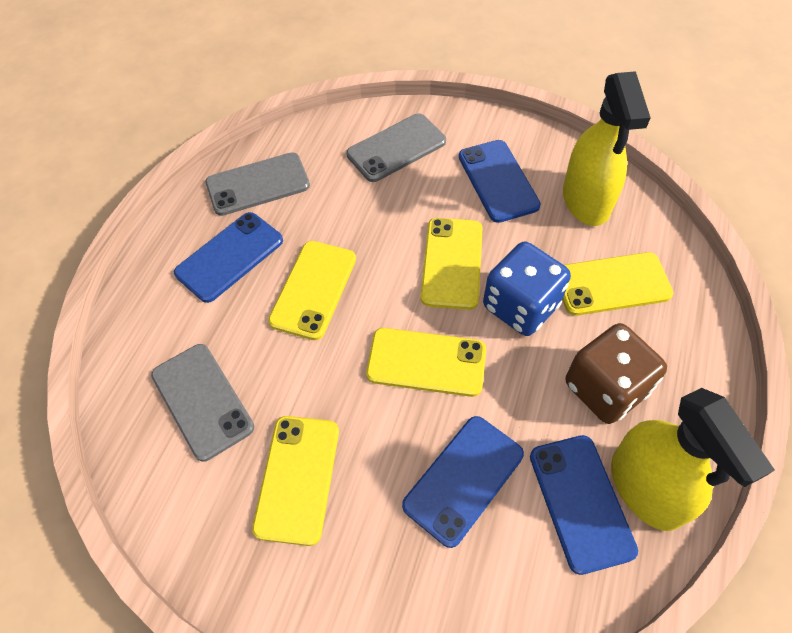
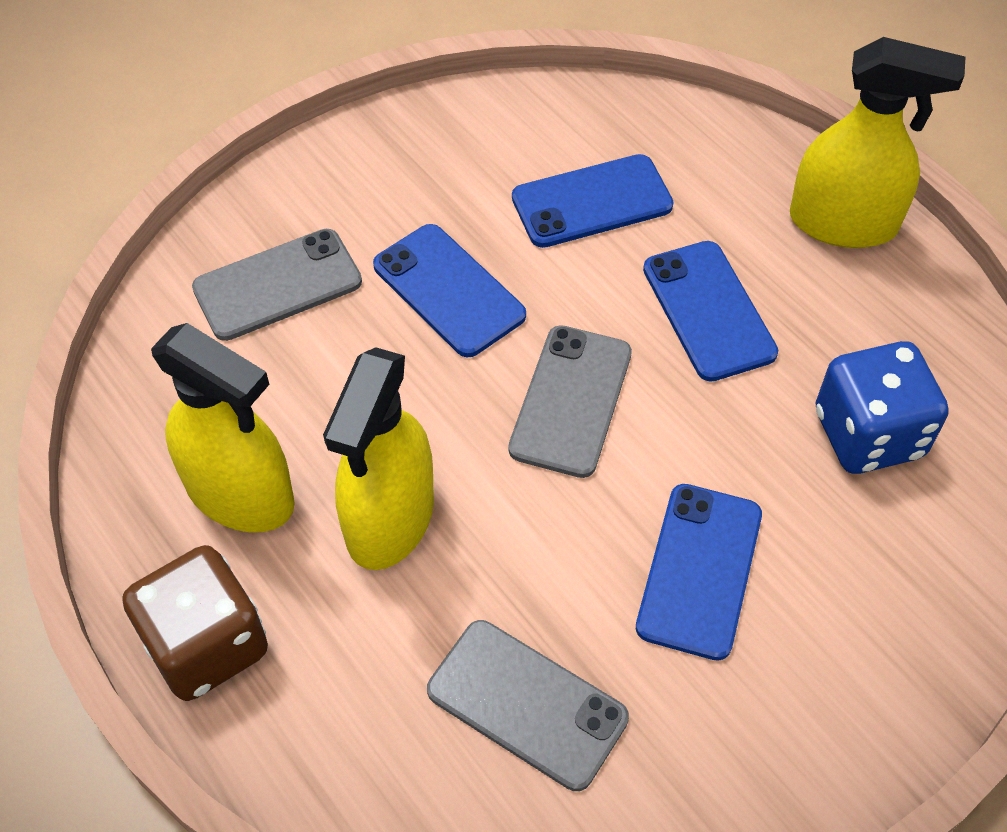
yellow phone: [252,416,339,546] [268,241,356,340] [366,328,486,397] [421,218,482,310] [563,252,673,316] = 5 -> none = 0
yellow spray bottle: [563,71,651,226] [611,388,775,531] = 2 -> [151,323,295,532] [323,347,434,570] [790,37,965,248] = 3

